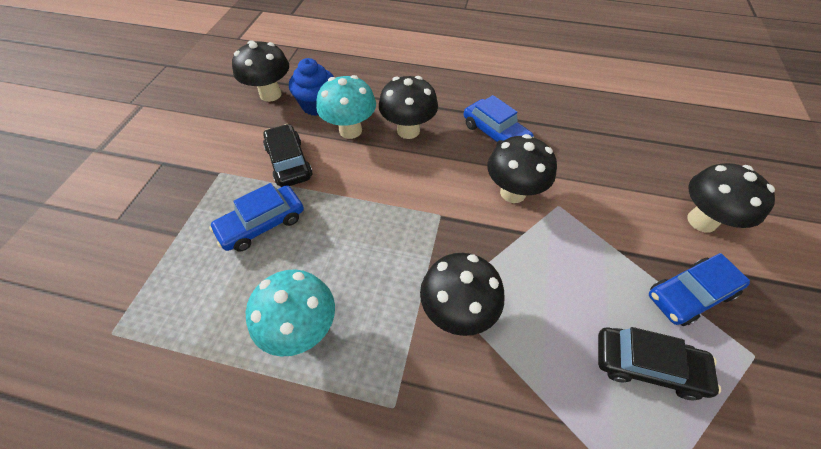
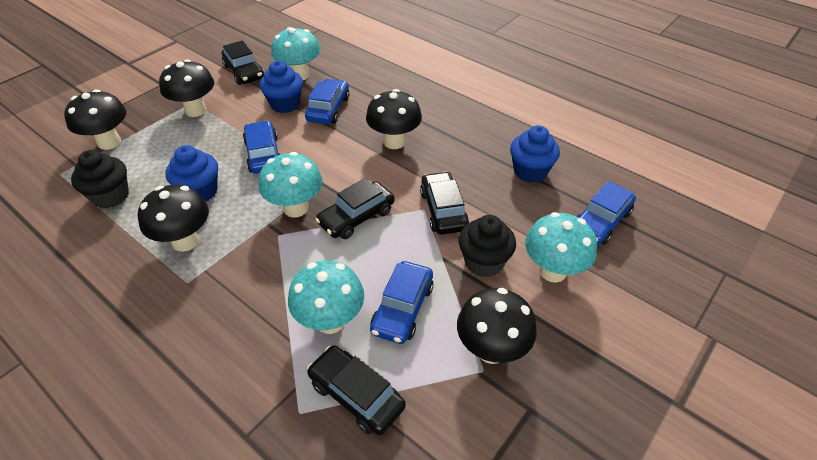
black car: [263,124,312,187] [598,327,721,400] = 2 -> [222,40,264,85] [307,345,406,435] [315,178,395,239] [420,171,469,235] = 4
black cupcake: none = 0 -> [71,150,129,208] [459,215,516,277] = 2
blue car: [209,183,304,252] [464,95,534,146] [649,253,750,326] = 3 -> [243,120,281,174] [305,79,349,124] [370,261,434,344] [576,181,636,245] = 4
blue cupcake: [289,58,334,116] = 1 -> [165,145,218,201] [260,61,303,113] [510,125,560,183] = 3
turquoise mushroom: [246,269,335,357] [316,75,376,139] = 2 -> [259,152,323,217] [271,27,320,80] [288,260,364,334] [525,212,597,283] = 4

